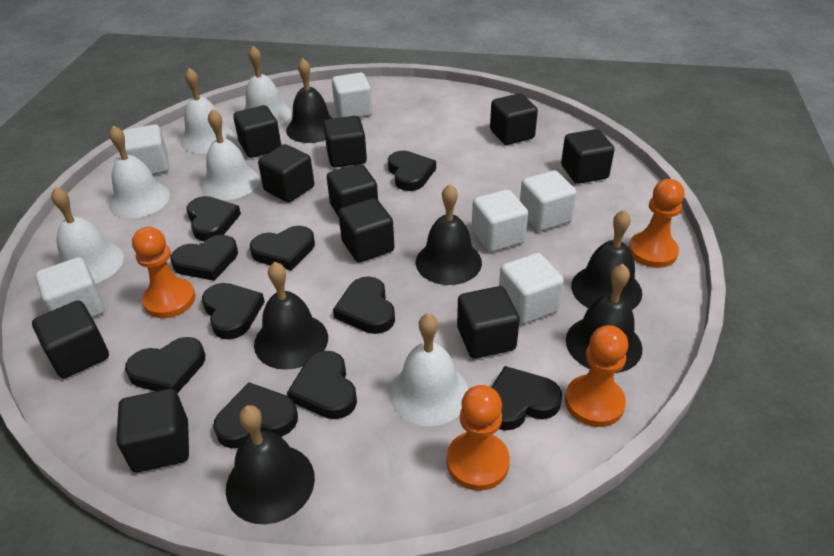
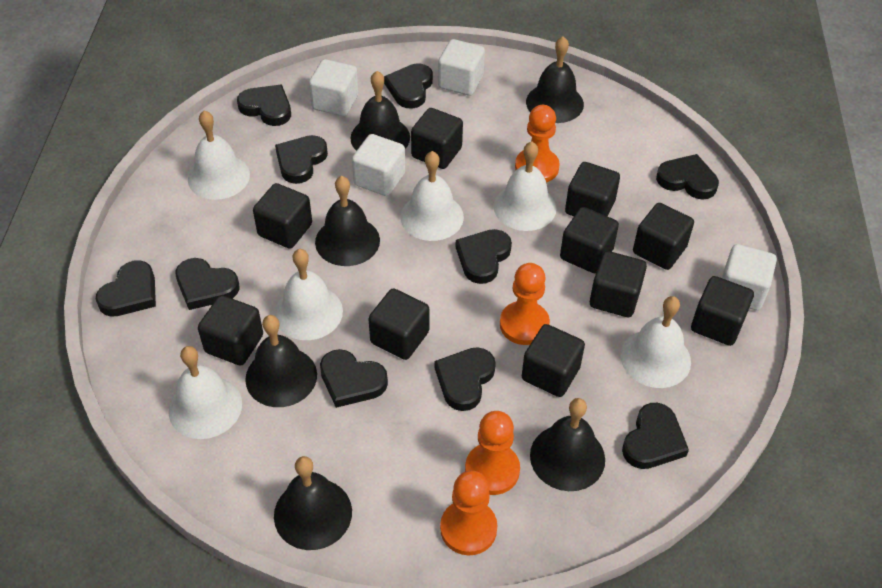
white cube: [35,257,105,318] [123,124,169,175] [332,72,373,118] [472,189,528,252] [499,253,564,324] [520,170,577,231] = 6 -> [309,59,359,116] [352,134,405,196] [438,39,485,96] [722,244,777,310] = 4

